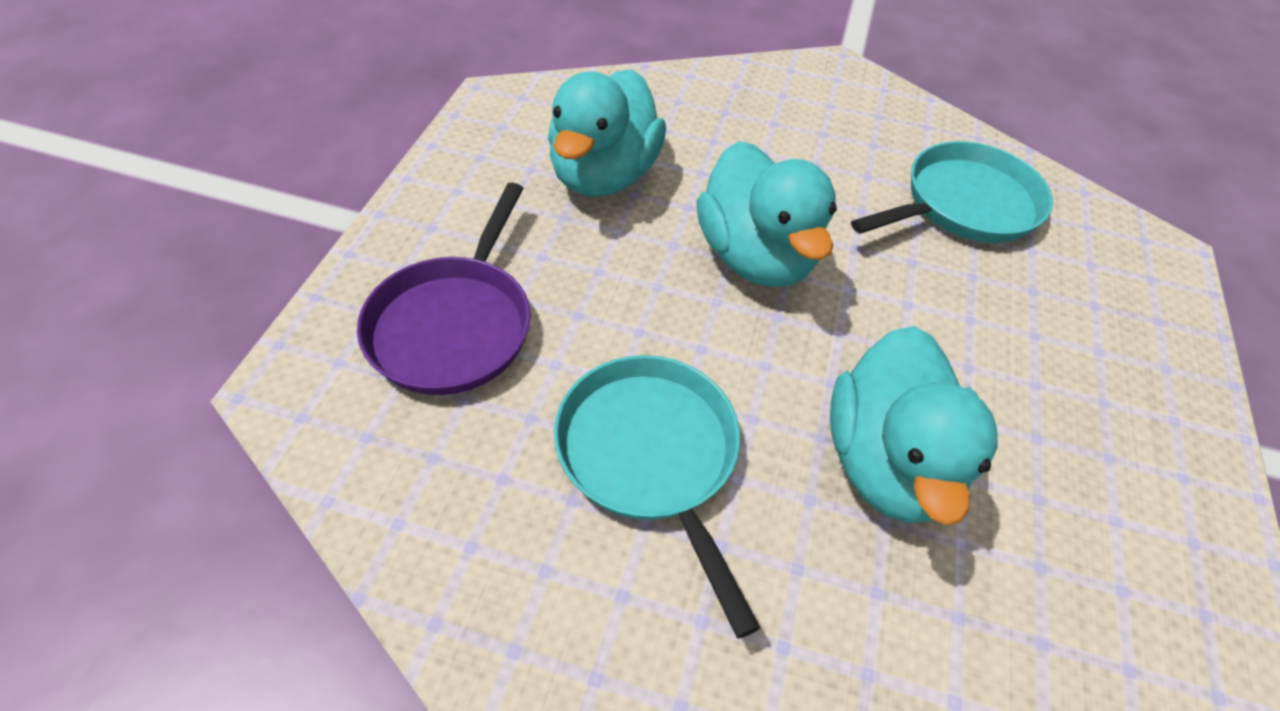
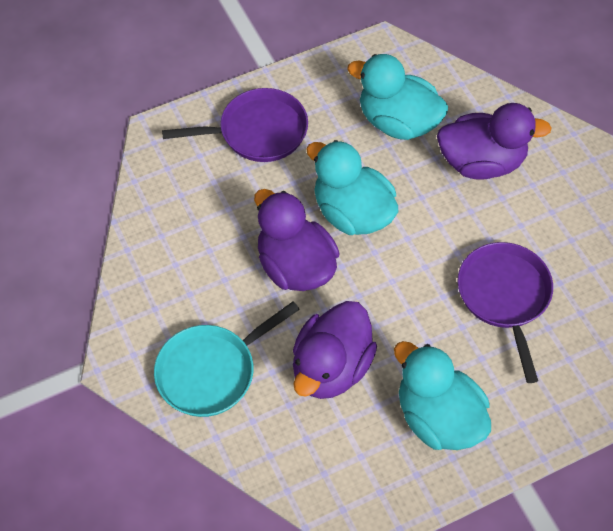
purple duck: none = 0 -> [254,189,339,291] [293,301,377,399] [437,103,551,180] = 3
purple pan: [357,183,531,395] = 1 -> [162,88,308,162] [458,242,553,383] = 2
turquoise pan: [554,355,760,639] [851,141,1053,243] = 2 -> [154,301,300,417] = 1

